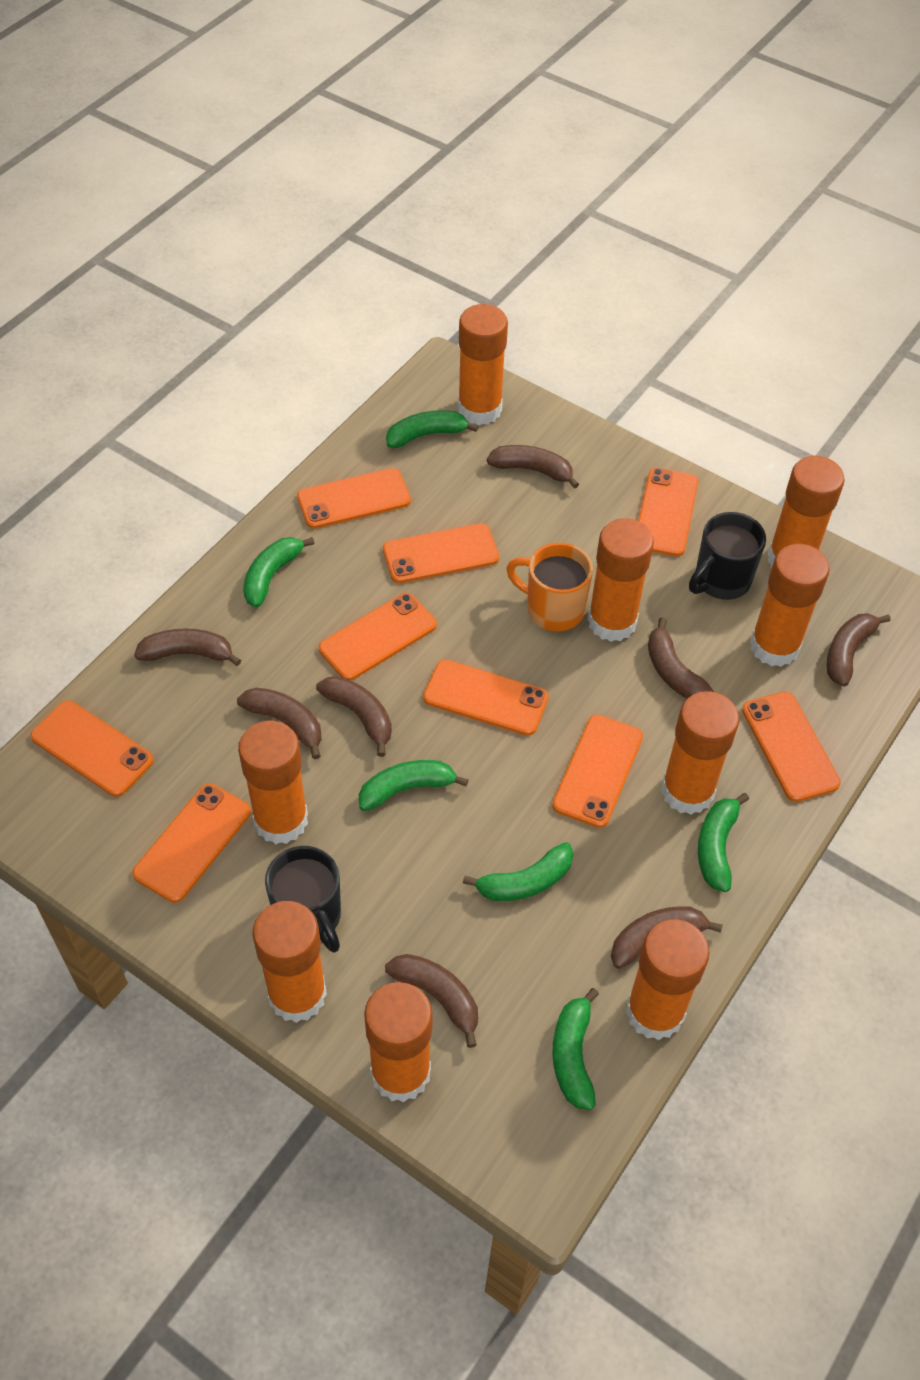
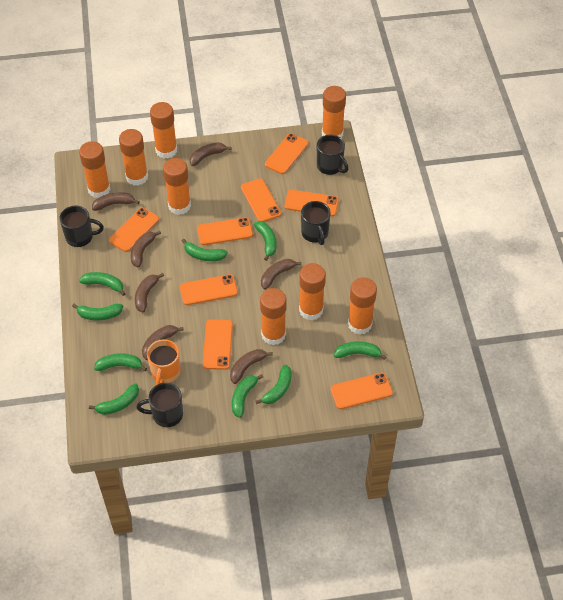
black mug: [265,846,341,953] [689,512,766,600] = 2 -> [59,206,104,247] [136,383,183,427] [301,201,331,245] [317,135,349,175] = 4
brown banana: [134,628,241,666] [237,688,322,759] [316,676,392,757] [385,954,478,1048] [487,445,579,489] [611,906,723,969] [648,617,714,699] [827,613,891,687] = 8 -> [92,192,140,211] [131,231,161,268] [135,273,164,313] [142,325,184,360] [189,142,232,166] [230,349,273,384] [261,259,302,290] = 7
green banana: [243,537,315,608] [359,760,469,811] [386,410,478,448] [463,842,573,901] [552,988,599,1110] [698,793,749,892] = 6 -> [72,304,123,320] [79,272,126,296] [89,384,139,415] [94,353,147,371] [182,239,228,261] [232,374,263,418] [254,221,277,261] [256,365,292,404] [334,341,386,360] = 9
orange glue stick: [238,721,308,844] [252,901,327,1023] [364,982,432,1102] [458,304,508,425] [588,518,654,642] [626,919,710,1040] [661,691,739,815] [750,544,830,667] [767,456,845,568] = 9 -> [79,141,111,198] [119,129,148,186] [150,102,177,159] [163,158,191,215] [260,288,286,345] [299,263,326,320] [322,86,346,138] [348,277,377,335] = 8
orange phone: [30,700,154,797] [132,783,251,903] [297,468,411,529] [319,593,437,681] [383,523,499,583] [423,659,549,736] [552,715,643,828] [638,468,699,556] [742,691,841,802] = 9 -> [109,208,159,252] [180,274,238,305] [197,217,253,245] [203,319,233,370] [241,178,281,222] [265,133,308,174] [284,190,339,216] [330,373,393,409] = 8

